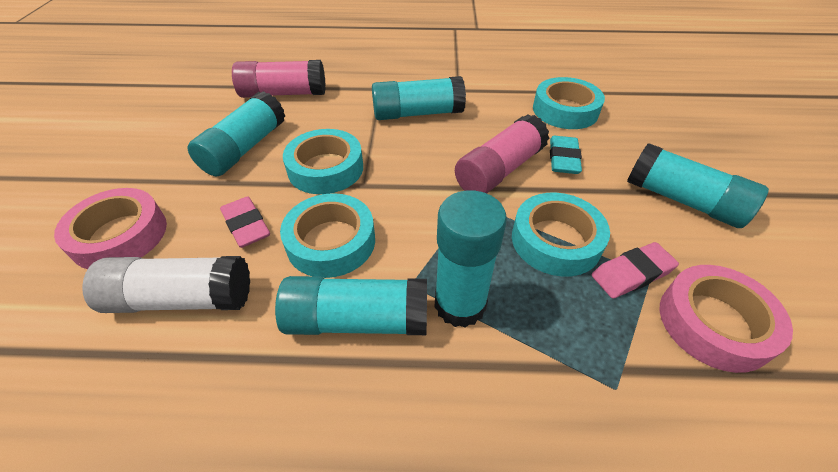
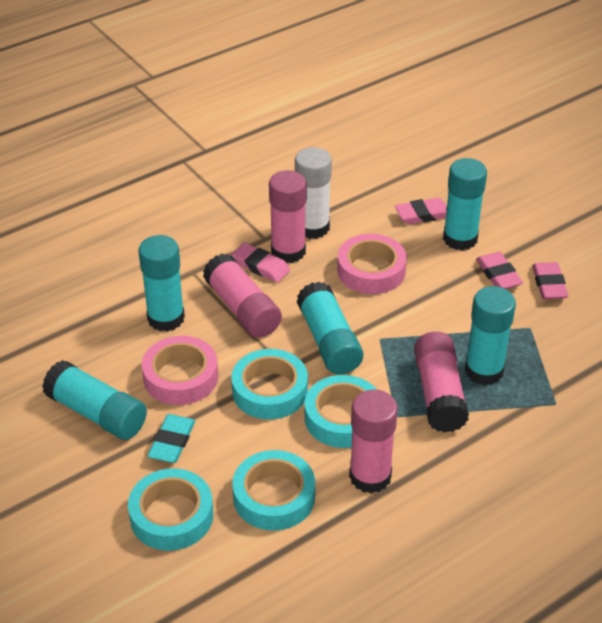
pink eraser: [220,196,270,248] [592,242,679,298] = 2 -> [231,243,290,283] [395,198,447,224] [476,252,523,289] [532,262,568,299] = 4
pink glue stick: [232,60,326,98] [455,114,550,193] = 2 -> [203,254,282,338] [269,170,307,263] [349,389,398,494] [414,331,469,433] = 4

